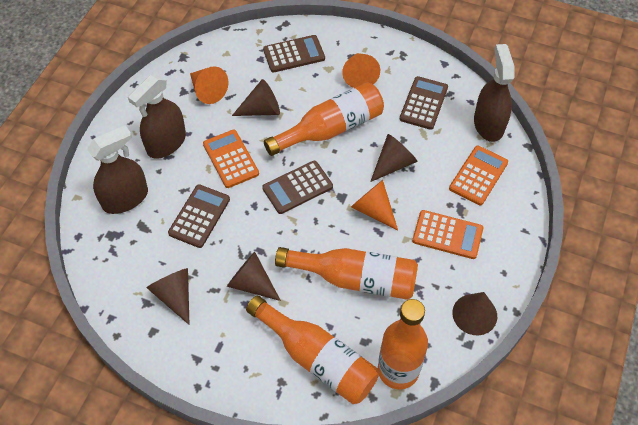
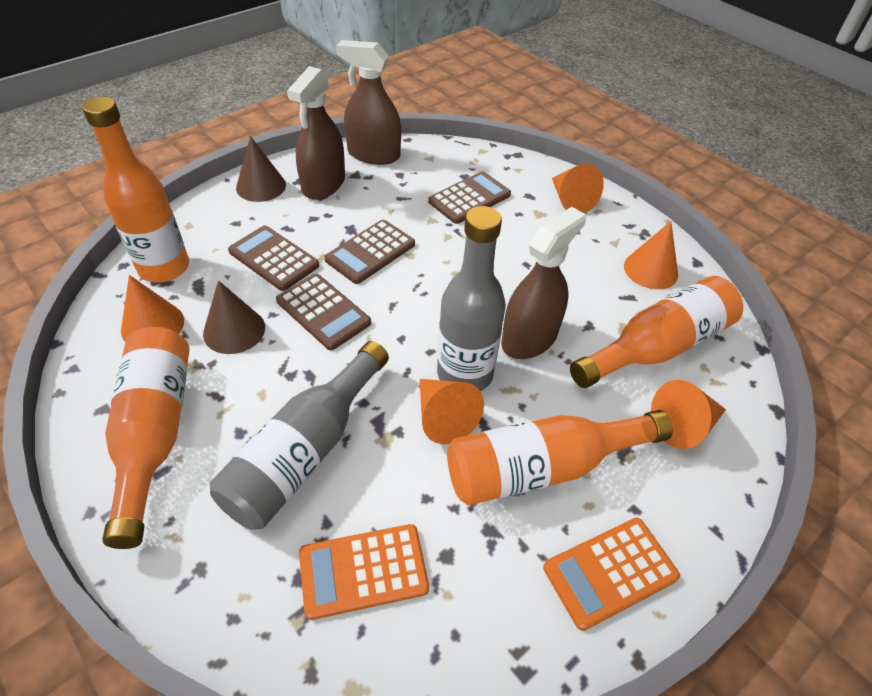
brown cone: [146,268,190,325] [227,252,281,301] [232,79,280,116] [370,134,418,182] [452,292,497,335] = 5 -> [203,280,265,354] [236,136,286,202] = 2
grey bottle: none = 0 -> [210,341,389,530] [437,206,506,391] = 2
orange calculator: [203,130,259,188] [412,210,483,259] [449,146,508,205] = 3 -> [299,524,429,620] [543,518,680,631] = 2
orange cone: [190,66,229,104] [342,53,380,88] [351,180,398,230] = 3 -> [121,275,184,342] [420,379,484,444] [552,163,604,213] [624,221,678,289] [651,380,726,449] = 5

